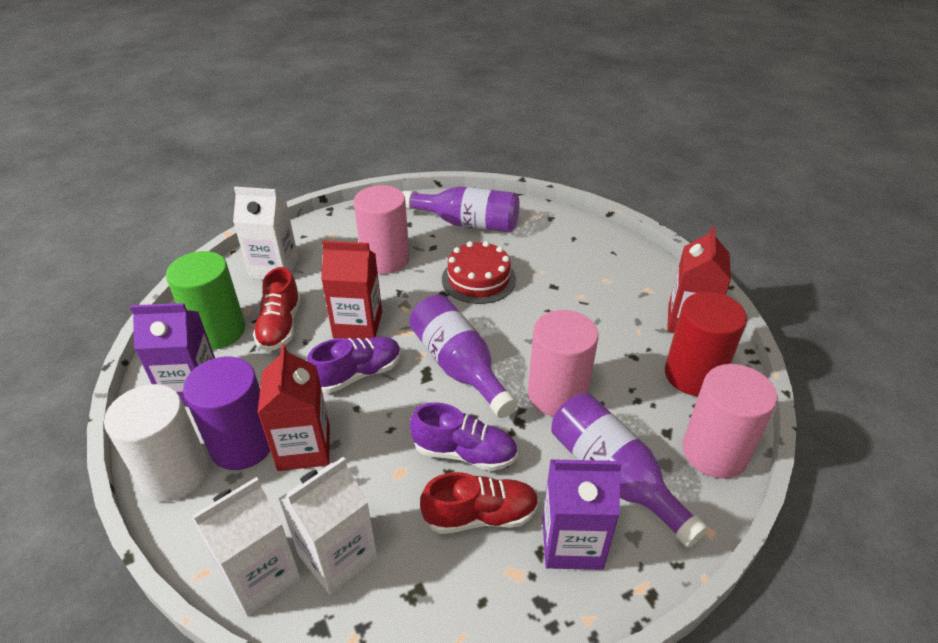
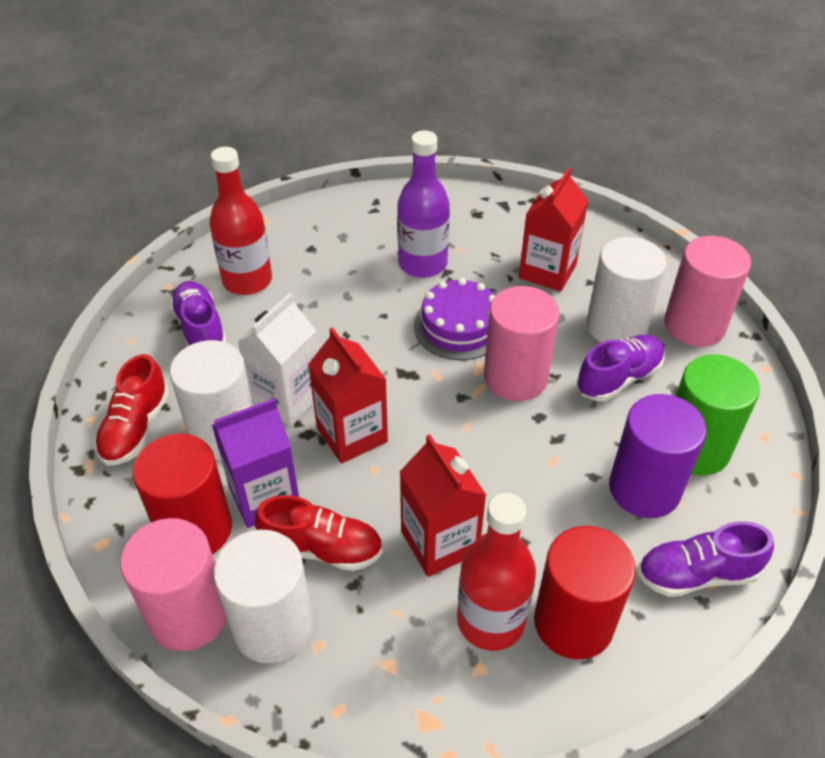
purple bottle: [402,186,520,233] [409,295,518,418] [551,393,708,548] = 3 -> [397,130,450,278] = 1
purple cake: none = 0 -> [414,278,495,360] = 1
purple carton: [130,303,215,406] [543,459,622,570] = 2 -> [212,398,299,528] = 1
purple shoe: [307,337,401,393] [410,402,518,471] = 2 -> [169,281,227,347] [577,335,665,401] [638,521,774,597] = 3
red bottle: none = 0 -> [210,147,272,295] [457,493,536,651] = 2
red cake: [442,241,516,304] = 1 -> none = 0
red cylinder: [665,292,747,396] = 1 -> [133,433,232,554] [534,526,636,659] = 2
white carton: [192,477,301,616] [233,187,298,280] [278,457,378,595] = 3 -> [237,293,318,427] = 1
white cylinder: [104,384,208,502] = 1 -> [170,340,253,460] [214,530,313,663] [586,237,667,343] = 3

